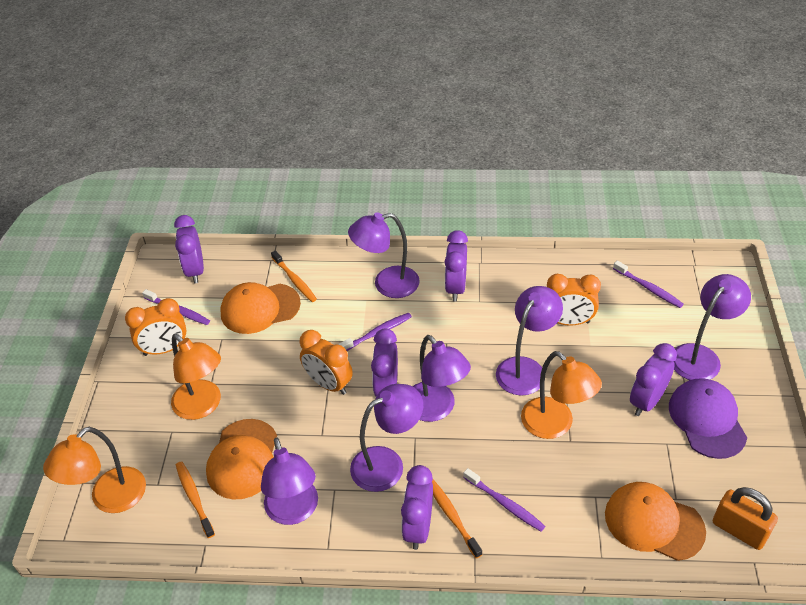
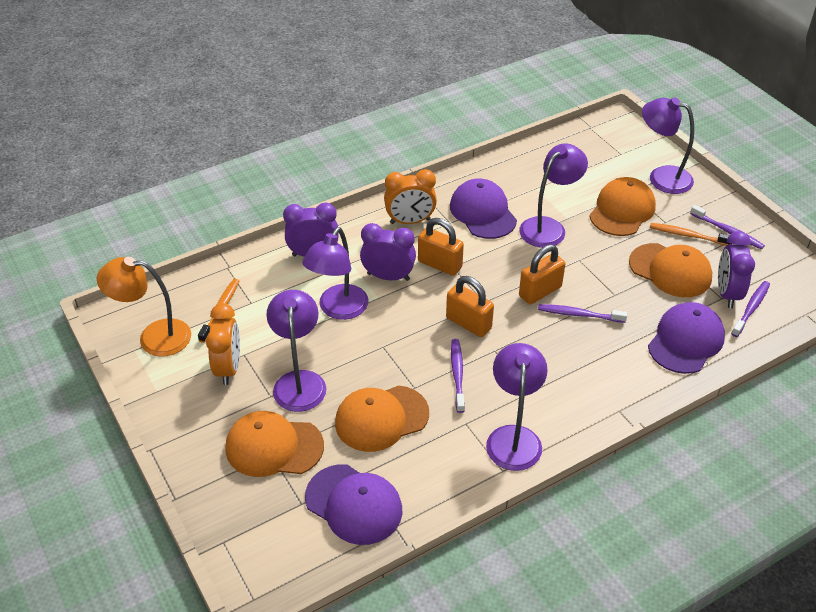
orange cap: [206,419,277,499] [220,282,301,334] [605,482,706,561] = 3 -> [225,411,324,477] [335,385,429,452] [589,177,656,236] [629,243,712,297] = 4
orange clock: [125,298,187,356] [300,330,353,395] [547,274,601,326] = 3 -> [206,303,240,385] [384,169,437,224] = 2
orange lamp: [43,427,146,513] [171,334,221,420] [521,351,602,439] = 3 -> [96,257,191,357] = 1
orange padlock: [713,487,778,550] = 1 -> [418,218,464,276] [446,276,494,337] [519,244,565,304] = 3
orange toothbrush: [176,461,215,538] [271,250,317,302] [432,479,483,558] = 3 -> [198,279,239,343] [650,223,731,246] = 2
purple cap: [669,378,747,459] = 1 -> [305,464,402,545] [450,179,517,239] [648,302,725,374] = 3
purple clock: [174,215,204,284] [371,328,398,397] [401,465,433,550] [445,230,468,301] [630,343,677,416] = 5 -> [283,202,338,257] [360,223,416,281] [718,231,755,308] = 3
purple lamp: [261,438,318,525] [348,213,420,298] [350,384,423,492] [413,335,471,422] [496,286,563,395] [673,274,751,380] = 6 -> [267,290,326,412] [302,227,369,320] [486,343,548,471] [519,143,588,248] [642,97,694,194] = 5

